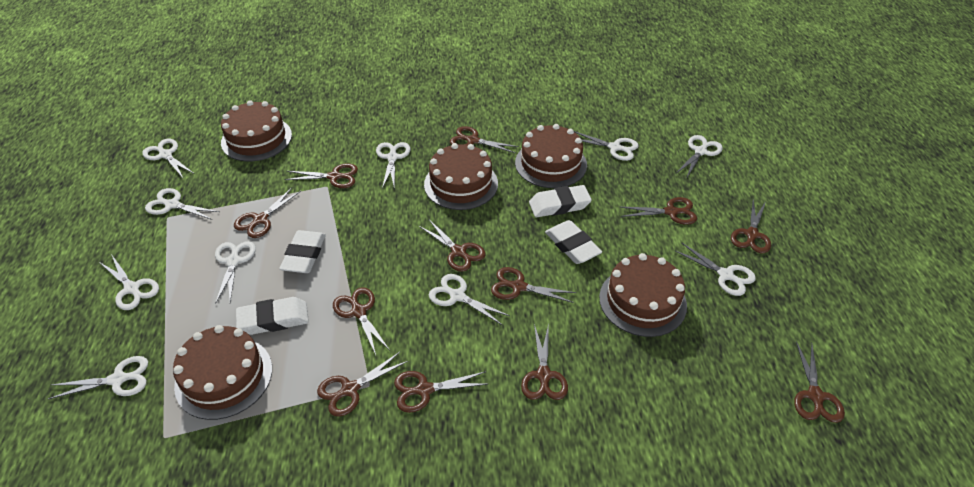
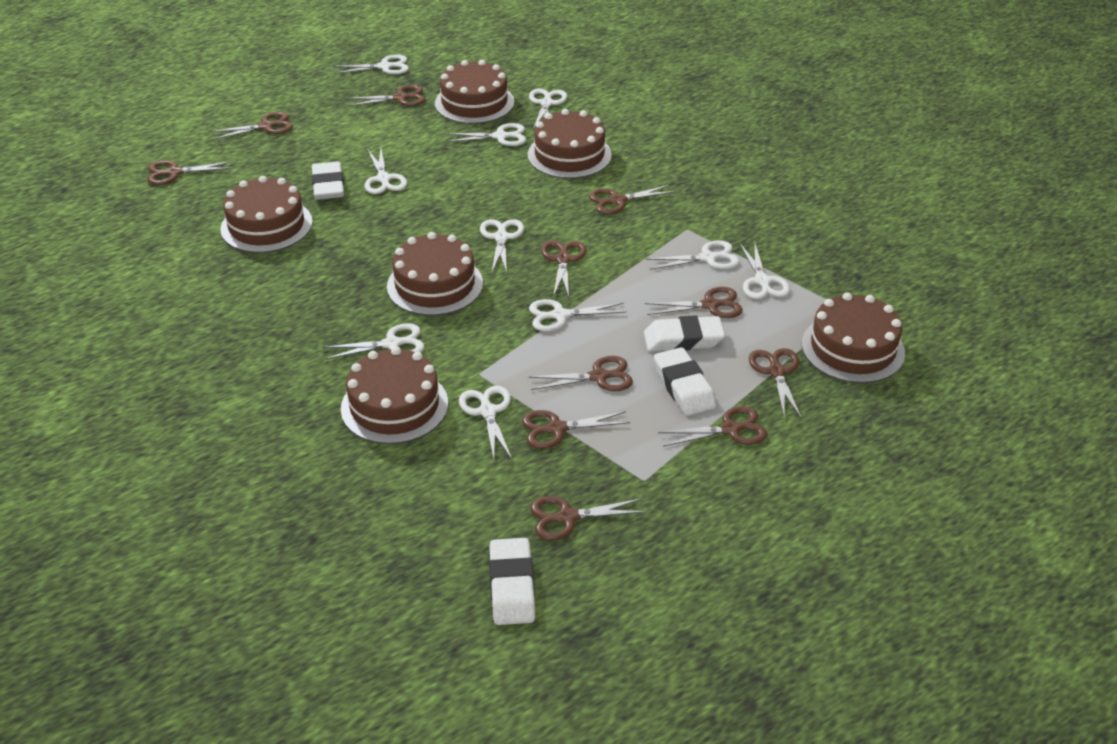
brown cake: [173,325,272,420] [221,100,292,161] [424,143,498,210] [515,124,587,188] [599,253,687,337] = 5 -> [220,176,313,253] [341,347,448,444] [387,232,483,316] [435,60,514,124] [528,109,612,179] [802,292,905,383] = 6
brown scissors: [234,188,301,238] [284,163,358,188] [317,351,408,417] [333,287,389,355] [394,371,488,413] [419,220,485,272] [450,126,519,153] [491,267,576,303] [521,323,568,400] [621,197,697,225] [731,200,771,253] [794,341,845,423] = 12 -> [147,160,233,185] [210,112,293,140] [347,85,426,106] [522,410,630,449] [529,356,633,391] [530,496,646,541] [541,241,587,297] [589,185,676,215] [645,287,743,318] [658,406,767,447] [749,348,802,419] = 11

